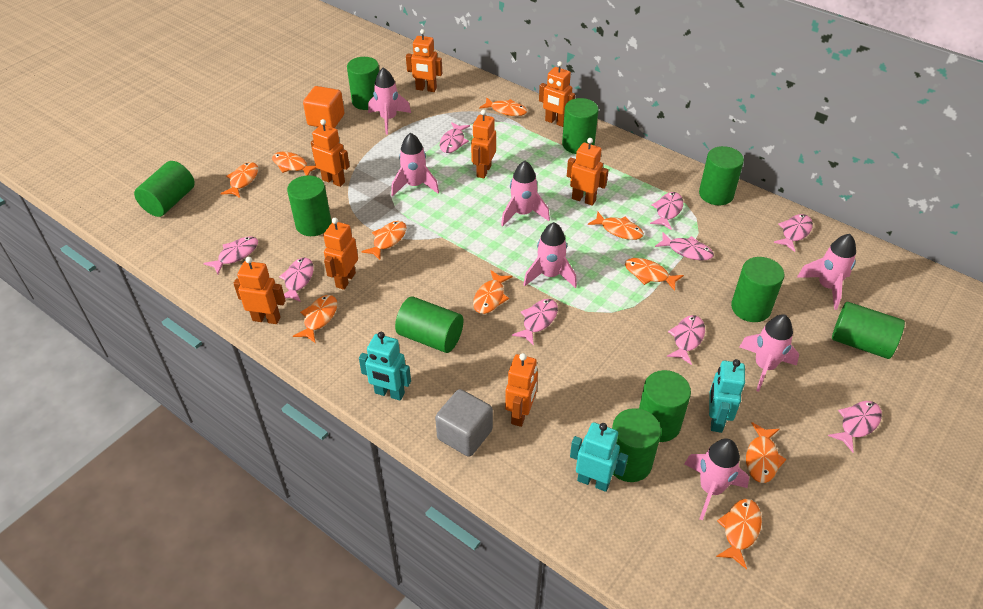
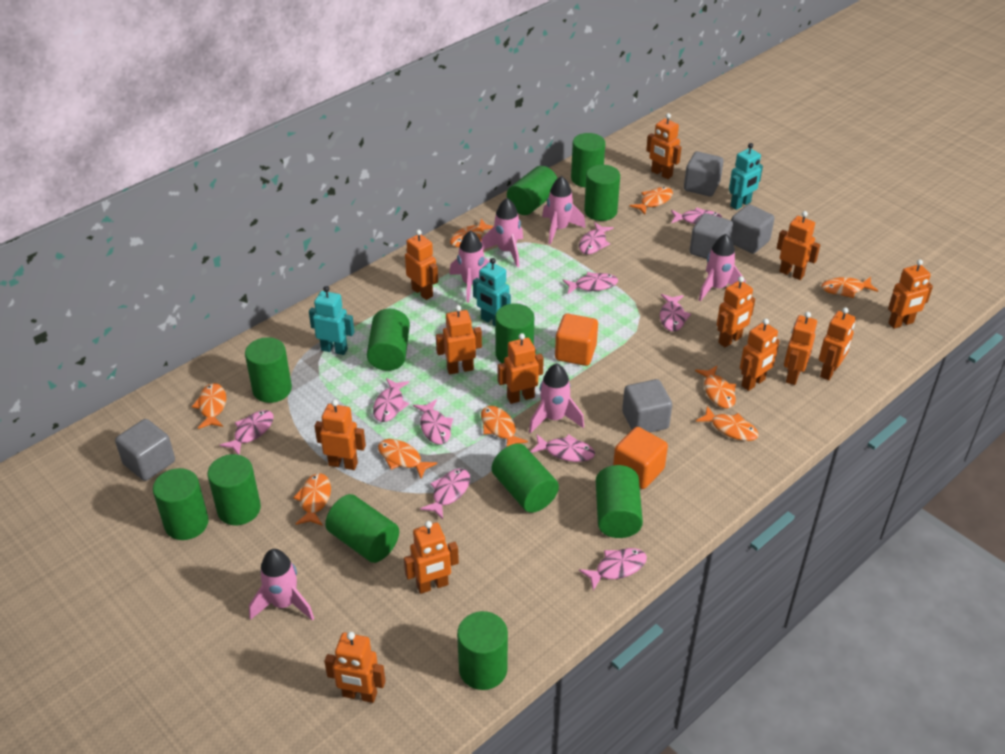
green cylinder: [134,161,195,217] [287,175,331,236] [347,57,379,110] [395,296,463,353] [562,98,599,154] [612,408,661,482] [639,370,691,442] [699,146,744,205] [731,257,784,322] [832,302,905,359] = 10 -> [153,468,209,540] [208,454,261,525] [245,337,292,403] [325,494,399,563] [367,309,410,371] [457,611,508,690] [492,443,559,513] [495,303,534,363] [507,166,558,215] [571,133,605,187] [584,165,620,221] [596,465,643,538] = 12
grey cube: [435,389,493,457] = 1 -> [115,419,175,481] [622,379,672,433] [684,152,724,196] [690,213,733,259] [731,204,774,254] = 5
orange cube: [303,86,344,128] = 1 -> [555,314,598,366] [613,427,668,489] = 2
orange fish: [220,162,258,198] [272,152,317,176] [293,295,337,343] [361,221,407,260] [473,270,512,314] [479,97,527,116] [588,211,644,240] [625,258,684,291] [716,499,762,569] [746,422,787,483] = 10 -> [192,383,226,429] [293,473,331,526] [378,439,437,478] [450,219,493,247] [481,406,528,446] [630,187,673,215] [695,366,736,408] [696,406,759,441] [821,277,878,298] = 9
orange robot: [233,257,286,324] [311,119,350,187] [323,218,358,290] [406,29,442,92] [471,109,496,178] [505,353,538,427] [539,61,575,127] [567,138,609,206] = 8 -> [315,400,366,470] [324,632,386,703] [404,521,459,594] [405,230,438,300] [436,305,482,374] [497,333,544,404] [646,113,682,179] [717,276,755,347] [740,319,780,391] [777,211,820,280] [784,312,817,385] [819,307,856,380] [888,259,933,329] = 13
pink fish: [203,237,258,274] [279,258,314,302] [440,122,470,153] [512,299,558,346] [650,192,683,230] [655,232,714,260] [667,315,705,365] [774,214,813,252] [828,401,882,452] = 9 -> [220,410,274,455] [373,378,409,422] [413,399,453,445] [420,468,470,519] [531,434,595,462] [562,272,618,294] [579,222,614,254] [579,548,647,591] [660,294,691,331] [671,207,722,224] = 10
pink rocket: [368,67,411,135] [391,133,439,197] [501,161,550,227] [523,222,577,288] [684,438,749,521] [740,314,799,392] [797,234,856,310] = 7 -> [249,549,314,621] [449,230,490,303] [481,198,523,267] [529,363,584,433] [542,176,586,245] [699,234,745,301] = 6

